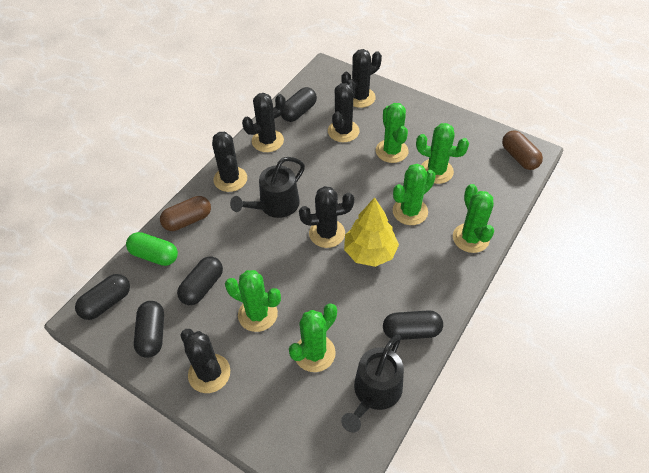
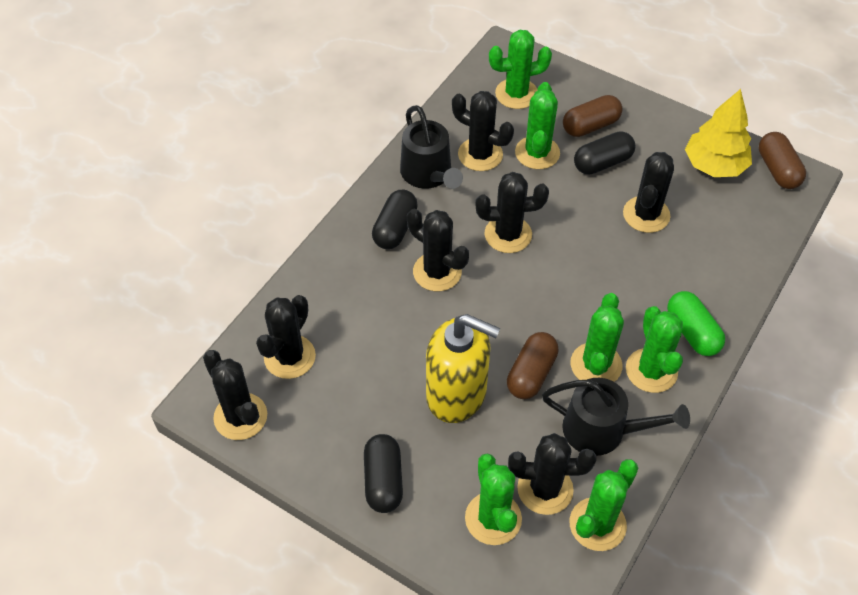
black cactus: [180,329,230,393] [212,132,247,192] [242,93,286,152] [299,186,354,248] [328,80,360,142] [341,49,382,108] = 6 -> [203,350,267,440] [256,295,316,379] [407,209,469,291] [452,91,514,171] [475,172,549,253] [508,433,596,515] [623,152,674,233] = 7
black capsule: [75,274,130,320] [134,301,164,358] [177,257,223,305] [281,87,317,122] [383,310,443,340] = 5 -> [364,434,403,513] [372,190,418,249] [574,131,636,174] = 3
brown capsule: [160,196,211,231] [502,130,543,170] = 2 -> [507,332,559,399] [563,95,622,137] [759,132,806,189] = 3
yellow soap dispenser: none = 0 -> [426,314,500,423] = 1

